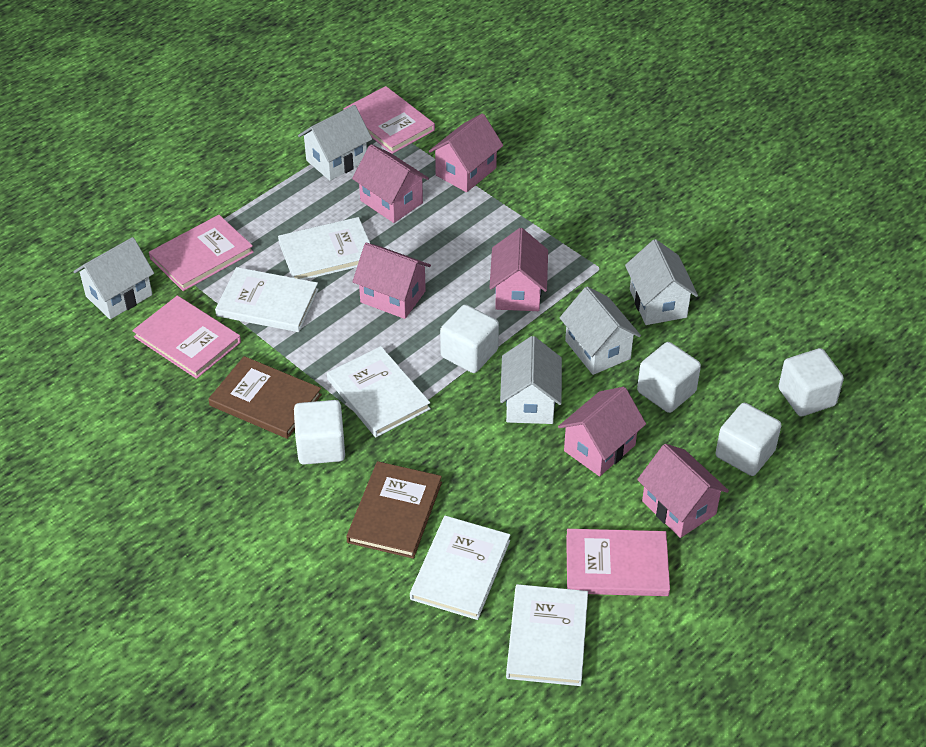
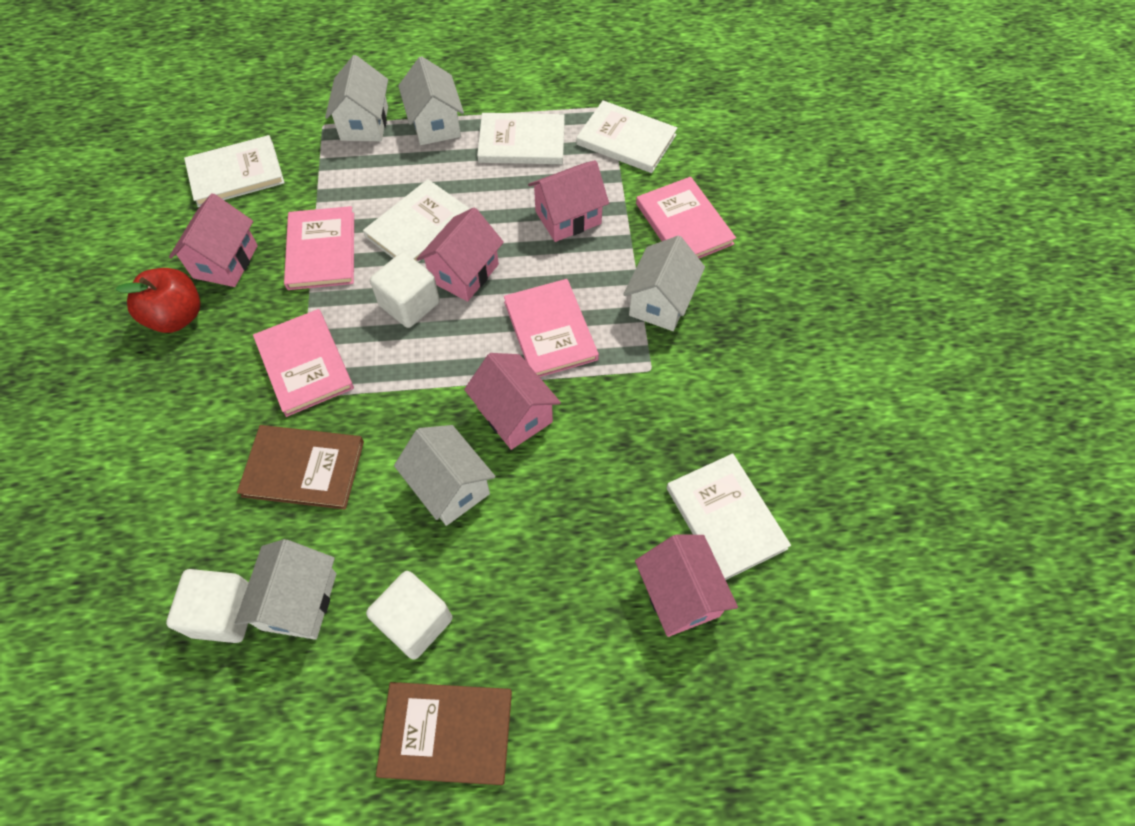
pink house: [352,144,429,223] [353,243,431,319] [429,113,503,192] [489,228,548,311] [558,387,646,476] [637,444,729,538] = 6 -> [169,193,258,287] [417,207,504,302] [464,353,561,450] [528,160,609,242] [635,534,738,637] = 5
red apple: none = 0 -> [116,268,200,333] = 1
white cube: [294,400,345,465] [440,304,499,373] [637,342,701,413] [716,403,782,476] [778,348,844,416] = 5 -> [166,569,249,643] [366,571,453,660] [370,252,440,328] = 3

